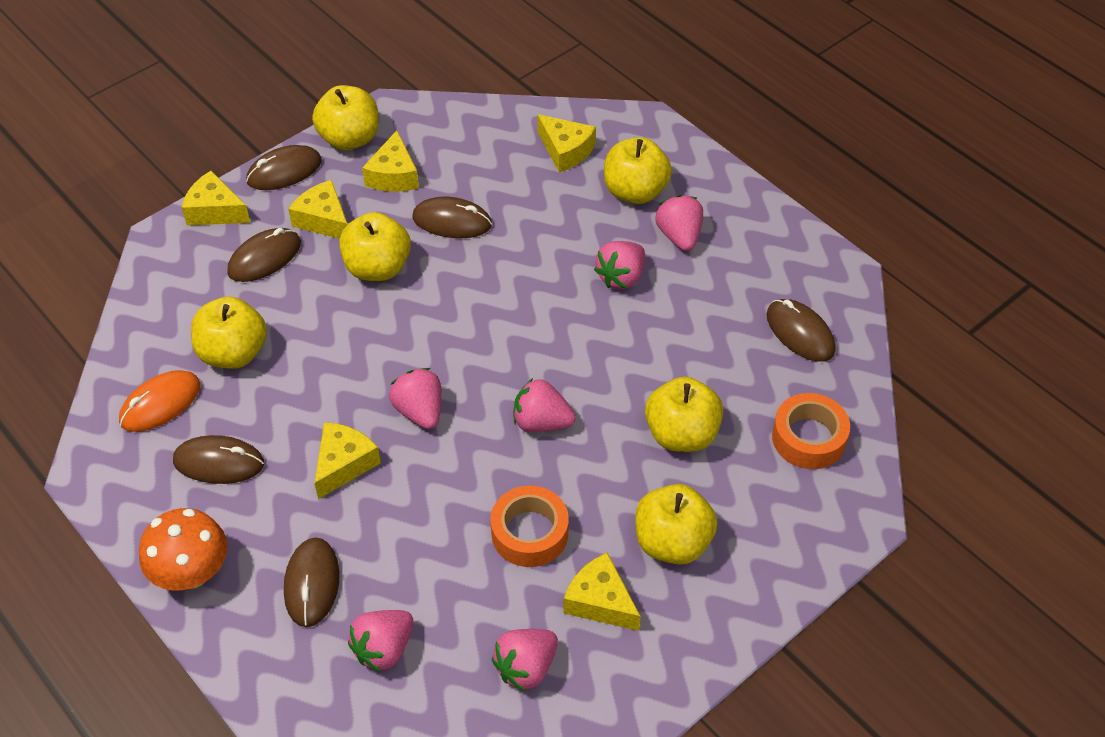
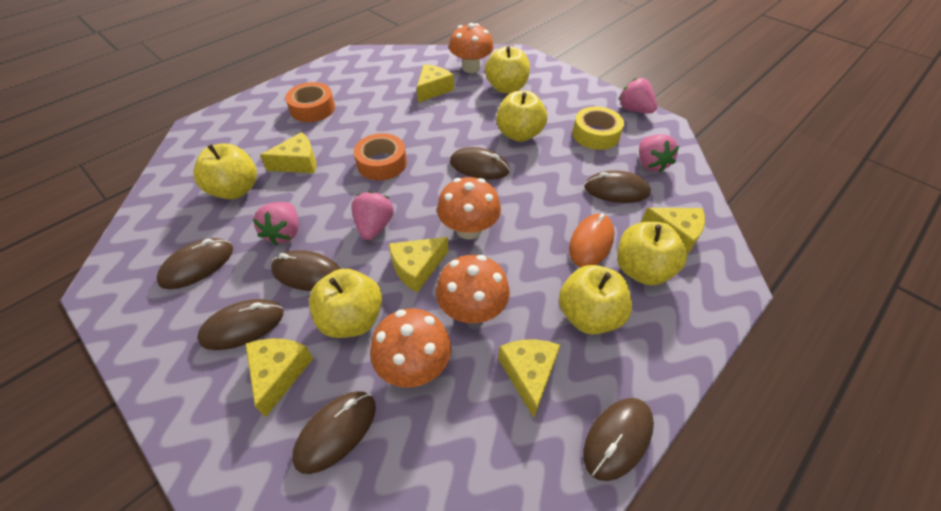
brown mouse: [173,435,264,484] [227,228,301,282] [246,145,322,190] [284,537,340,627] [412,197,492,238] [767,299,836,362] = 6 -> [156,238,233,289] [197,299,284,350] [271,250,340,291] [292,391,376,474] [450,147,510,180] [583,398,654,481] [584,170,651,203] = 7
orange mushroom: [139,508,228,590] = 1 -> [370,308,451,388] [436,255,510,323] [437,177,501,239] [449,23,494,73] = 4
pink strawberry: [348,610,413,672] [389,368,442,429] [492,629,558,691] [514,378,576,432] [594,241,645,289] [655,195,703,251] = 6 -> [253,202,299,245] [351,191,394,240] [619,78,657,114] [639,135,679,172] = 4
yellow tape: none = 0 -> [573,106,624,150] = 1

